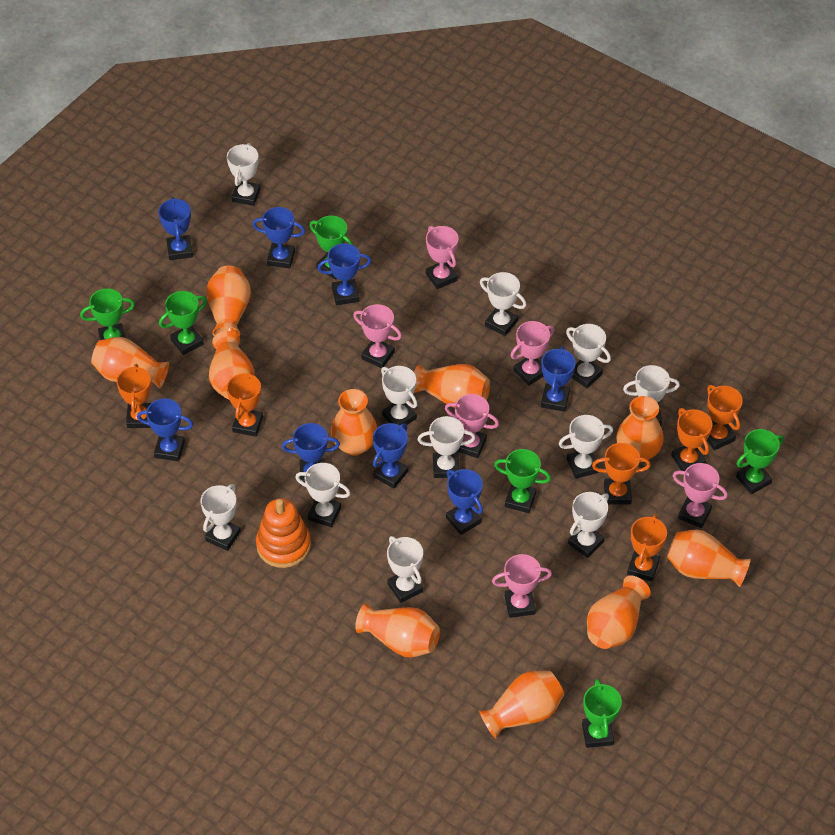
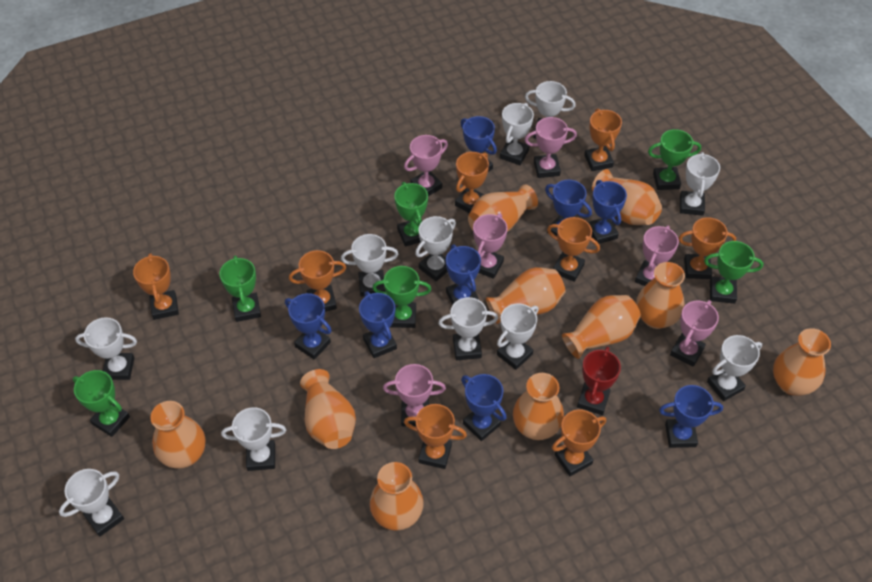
orange stacking toy: [256,498,311,568] = 1 -> none = 0
orange trophy: [116,364,151,428] [226,371,263,436] [592,443,651,505] [627,514,667,582] [671,408,712,471] [707,385,743,450] = 6 -> [133,253,179,320] [289,250,346,312] [404,404,467,469] [455,152,489,213] [547,217,600,282] [552,409,606,476] [584,109,622,171] [678,217,736,279] = 8
red trophy: none = 0 -> [577,347,621,415] = 1

